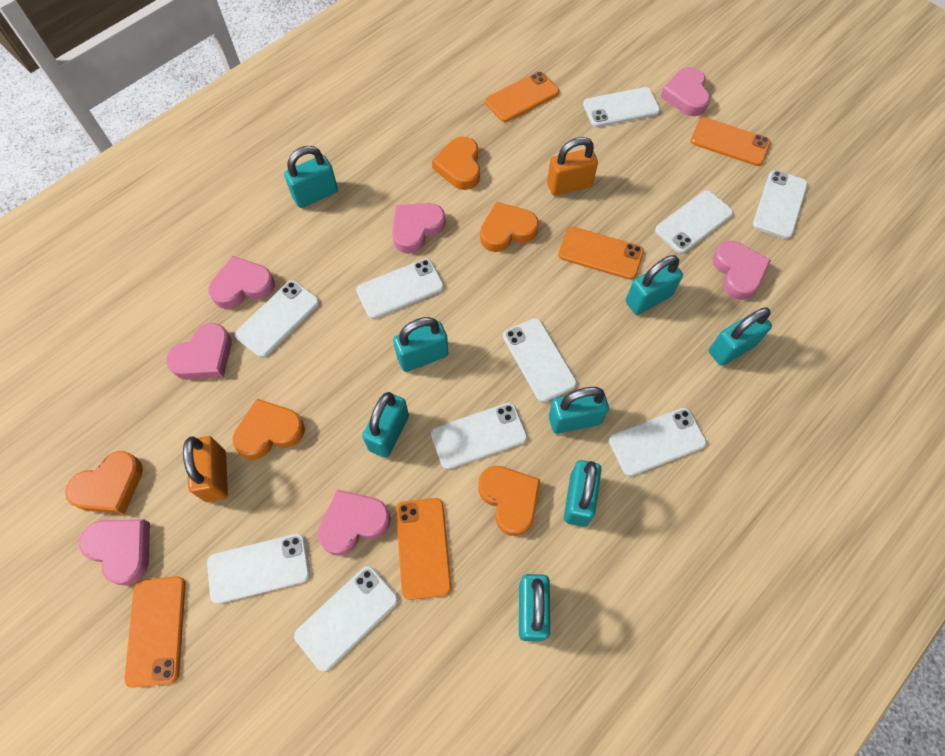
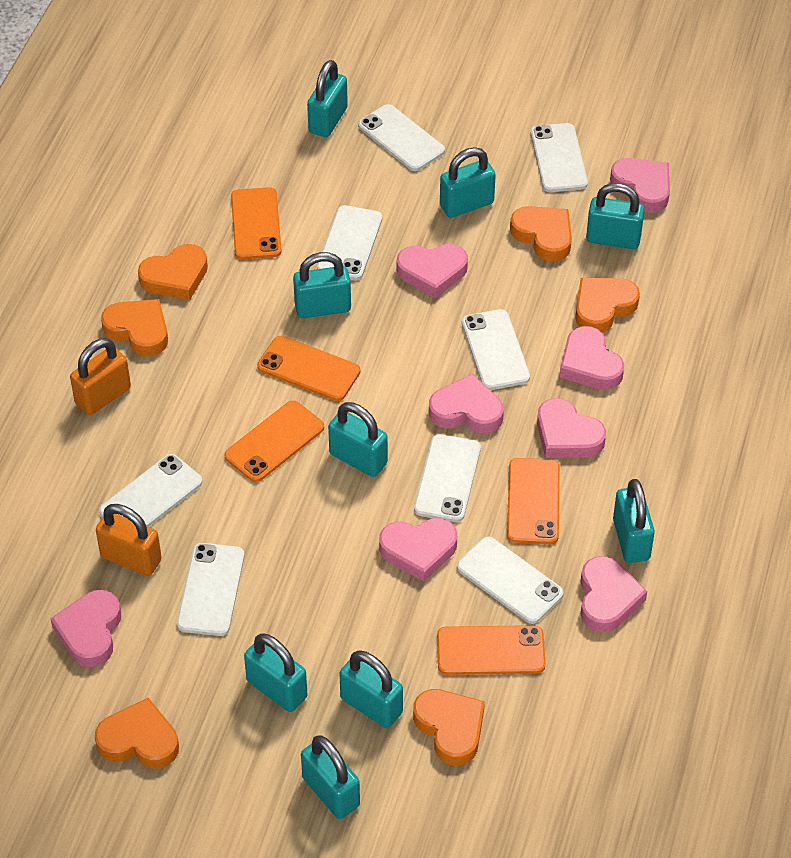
orange heart: [65,451,143,514] [232,399,305,460] [432,137,480,190] [478,466,540,536] [480,202,539,252] = 5 -> [95,698,179,769] [101,299,168,356] [138,244,208,300] [413,689,485,765] [510,206,572,262] [575,278,640,333] = 6
pink heart: [79,519,150,586] [166,323,232,379] [209,256,275,309] [318,489,391,556] [392,203,445,254] [660,67,710,116] [712,241,771,300] = 7 -> [50,590,121,667] [379,518,458,582] [397,244,468,298] [429,374,504,433] [537,398,606,458] [559,326,624,390] [581,556,647,632] [610,158,670,213] = 8
turquoise padlock: [284,146,338,208] [362,392,409,458] [393,317,449,372] [519,574,550,642] [549,387,609,434] [564,460,601,527] [626,255,683,315] [709,307,772,366] = 8 -> [244,633,307,712] [293,252,351,318] [301,735,360,819] [307,60,348,137] [328,402,388,477] [339,650,403,728] [440,147,496,218] [586,183,645,249] [613,479,655,563] = 9
white phone: [207,533,310,604] [235,280,320,358] [294,566,398,671] [356,259,444,319] [431,403,527,470] [503,318,577,402] [583,87,660,127] [609,408,707,476] [655,190,733,254] [753,170,808,239] = 10 -> [99,454,202,527] [177,543,244,636] [317,205,382,280] [358,104,445,171] [414,434,481,522] [457,536,564,624] [462,309,530,390] [531,123,588,192] = 8

